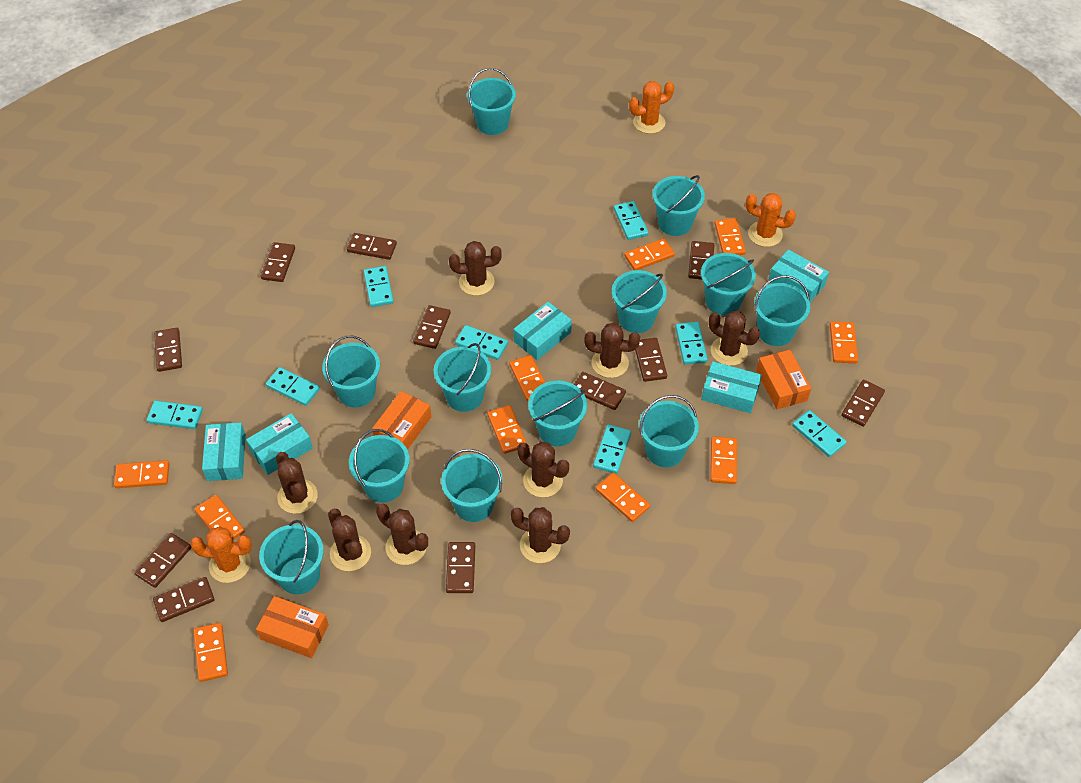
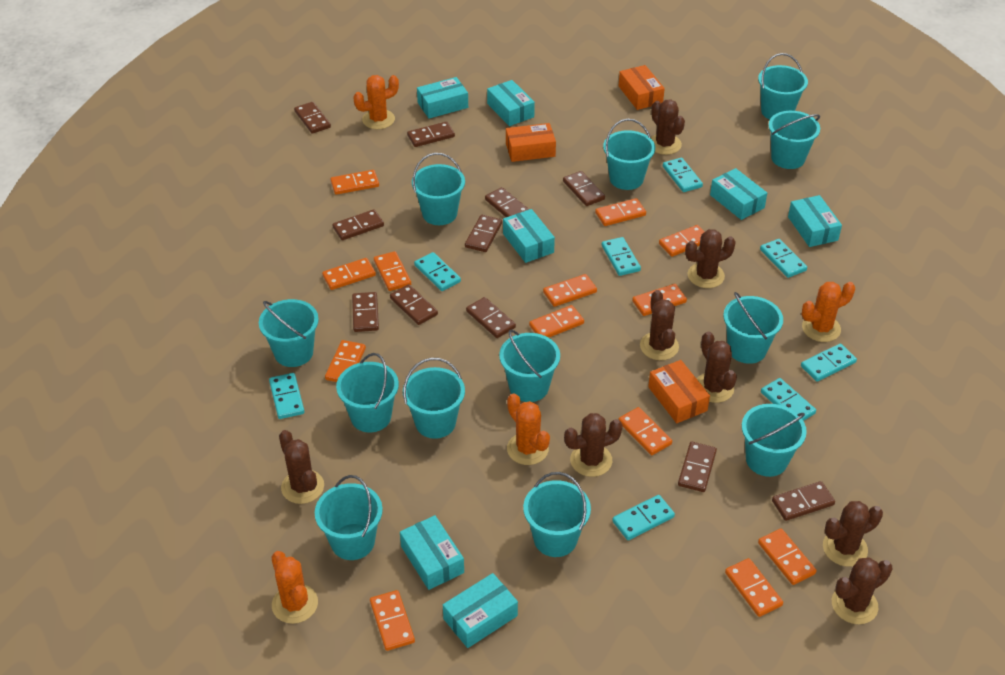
orange cactus: [190,526,252,583] [629,81,674,134] [745,193,796,247] = 3 -> [271,551,318,624] [353,75,399,129] [507,393,550,465] [802,282,855,342] = 4
orange domino: [114,460,169,488] [193,623,228,682] [195,495,245,540] [487,405,527,454] [509,355,545,401] [596,473,650,522] [624,238,675,270] [710,436,737,484] [714,218,746,255] [830,321,858,363] = 10 -> [322,258,376,290] [325,340,366,382] [331,170,379,195] [370,590,415,651] [374,251,411,291] [529,305,584,338] [543,274,597,307] [595,198,646,226] [618,407,672,455] [632,284,687,316] [659,225,705,257] [725,558,783,617] [758,528,817,585] = 13
turquoise box: [202,422,246,481] [246,413,313,475] [513,302,572,360] [701,361,762,413] [768,250,829,302] = 5 -> [400,515,464,590] [417,77,468,118] [443,573,518,648] [487,80,535,126] [503,209,555,263] [710,168,767,220] [788,195,842,247] = 7

